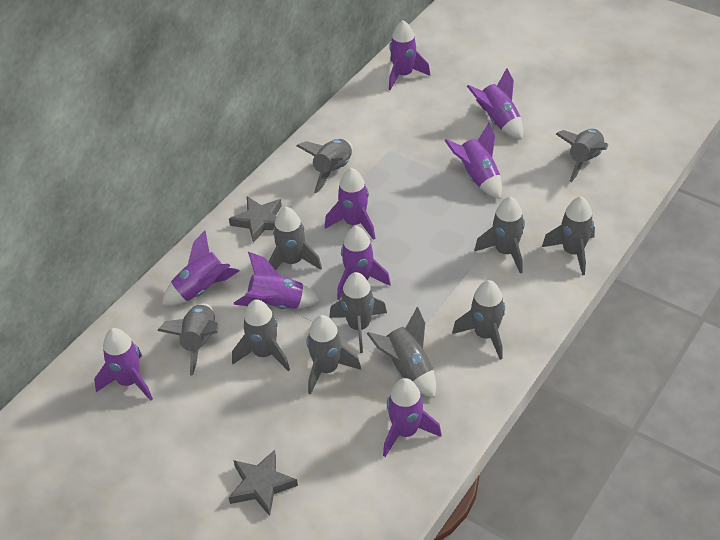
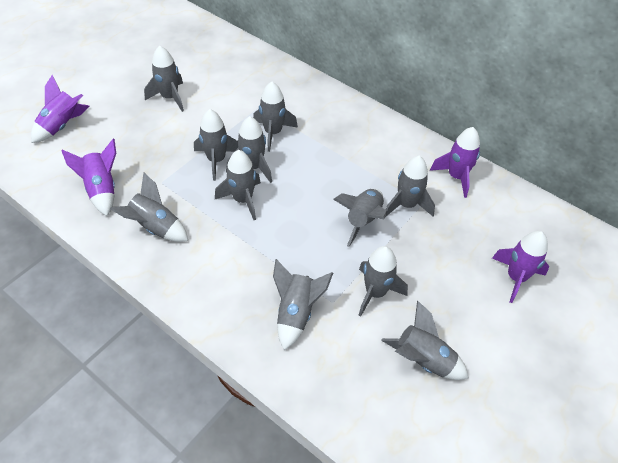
grey star: [229,197,282,243] [229,450,298,516] = 2 -> none = 0
purple rocket: [94,328,153,401] [162,230,239,306] [234,252,320,309] [325,168,375,240] [337,226,391,300] [383,378,442,457] [389,20,430,90] [445,123,502,199] [467,68,523,139] = 9 -> [31,75,89,143] [61,139,116,216] [430,127,480,198] [492,231,549,303] = 4

